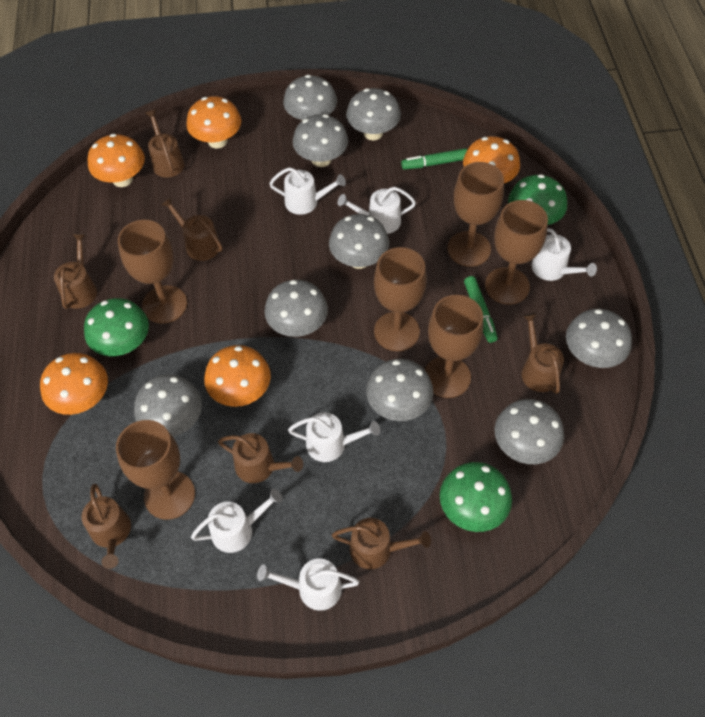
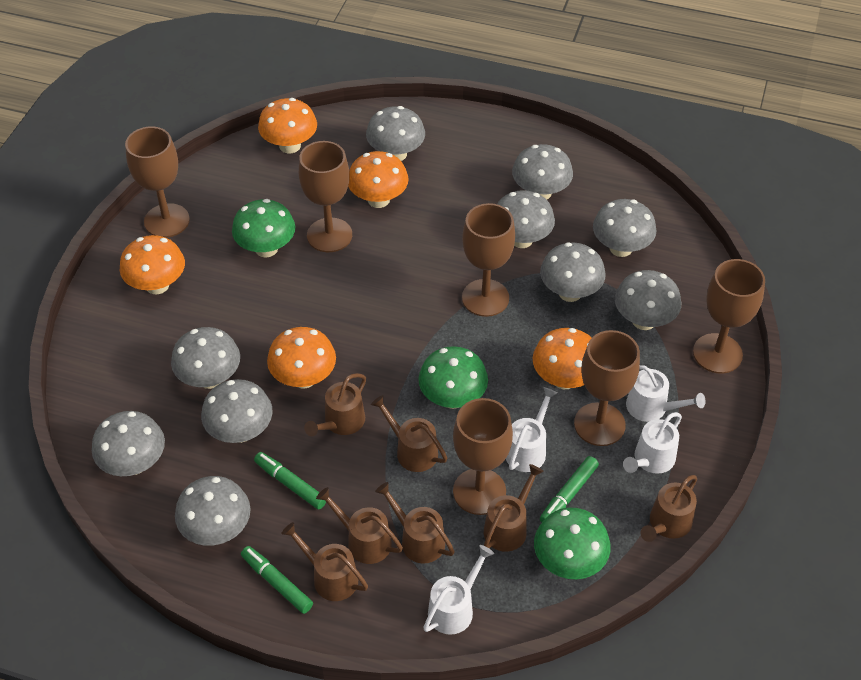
green marker: [401,148,467,170] [464,276,498,343] = 2 -> [241,546,313,614] [254,452,326,509] [540,456,599,522] = 3
grey mushroom: [134,374,202,437] [264,280,328,337] [283,75,337,121] [293,114,348,167] [329,214,389,269] [346,88,401,140] [366,359,433,421] [494,399,564,464] [566,309,632,368] = 9 -> [92,411,165,476] [171,327,240,389] [175,476,251,546] [201,379,272,443] [366,106,425,161] [497,190,555,248] [512,144,573,200] [540,242,606,302] [593,199,656,257] [615,270,681,330] = 10
white watering can: [191,489,283,553] [257,558,359,611] [269,167,346,215] [288,412,380,462] [338,187,416,234] [532,228,597,281] = 6 -> [423,545,494,635] [506,387,557,472] [623,412,682,474] [626,365,706,422] = 4

